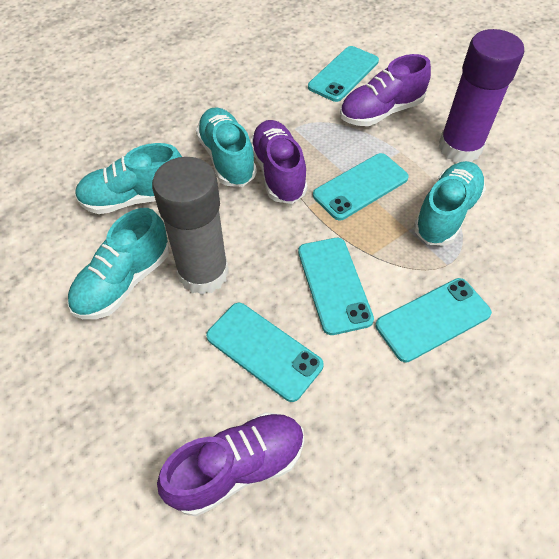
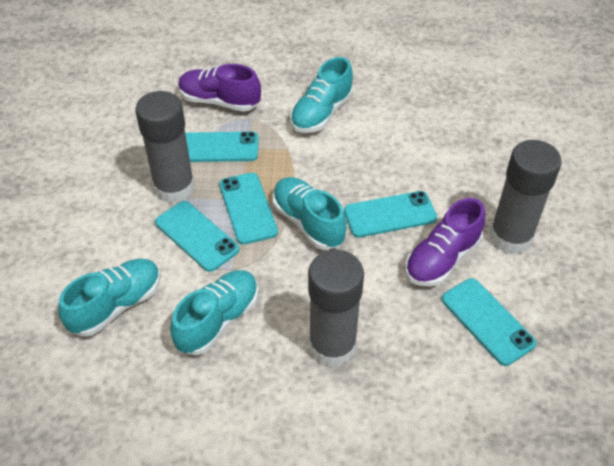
grey glue stick: [152,157,229,295] = 1 -> [135,91,195,203] [308,250,364,367] [490,140,562,254] = 3
purple glue stick: [438,29,524,162] = 1 -> none = 0
purple shoe: [157,412,304,516] [250,120,308,204] [340,54,431,126] = 3 -> [178,64,261,112] [405,198,485,286] = 2

